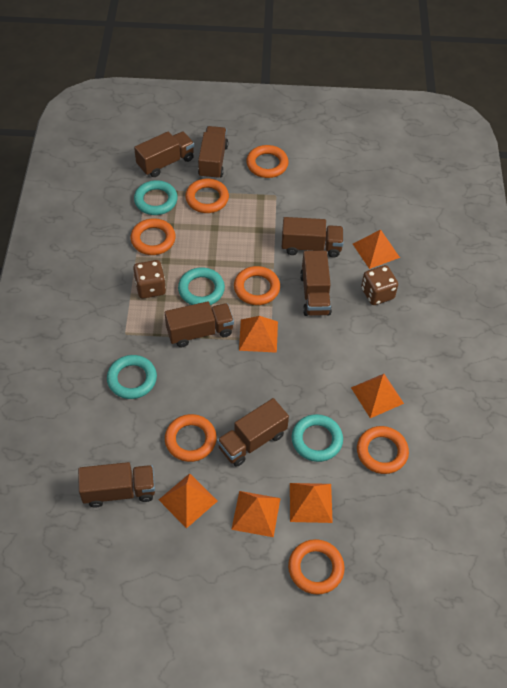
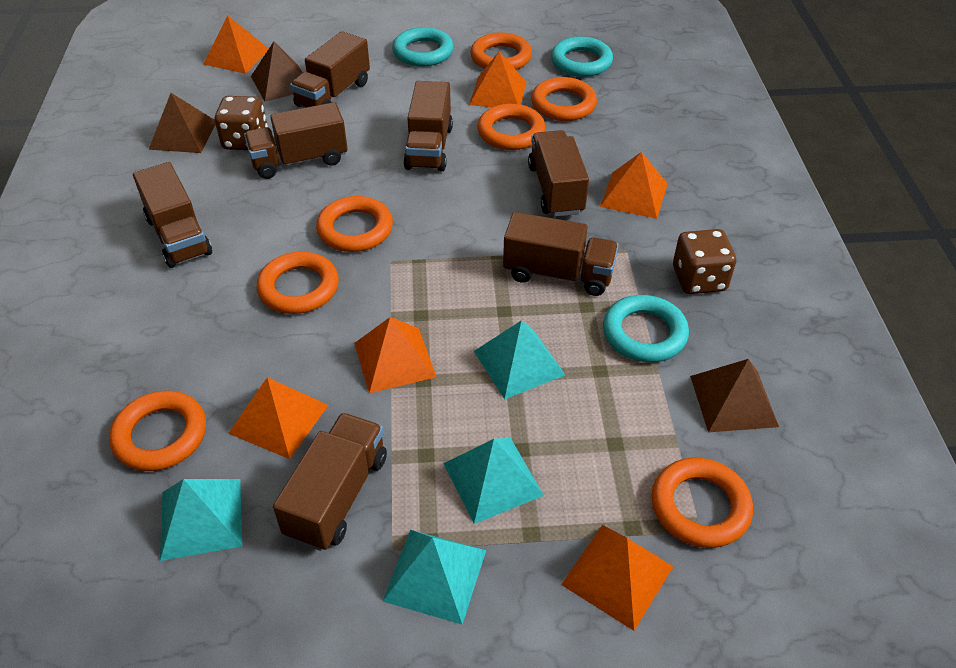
brown pyramid: none = 0 -> [148,93,216,153] [251,41,303,102] [690,359,779,432] = 3
turquoise pyramid: none = 0 -> [160,479,242,561] [383,530,486,624] [443,438,544,524] [474,320,565,399] = 4
turquoise ring: [107,355,157,399] [134,180,178,215] [178,267,225,305] [291,414,343,462] = 4 -> [392,27,453,67] [551,36,613,77] [603,295,689,362] = 3

